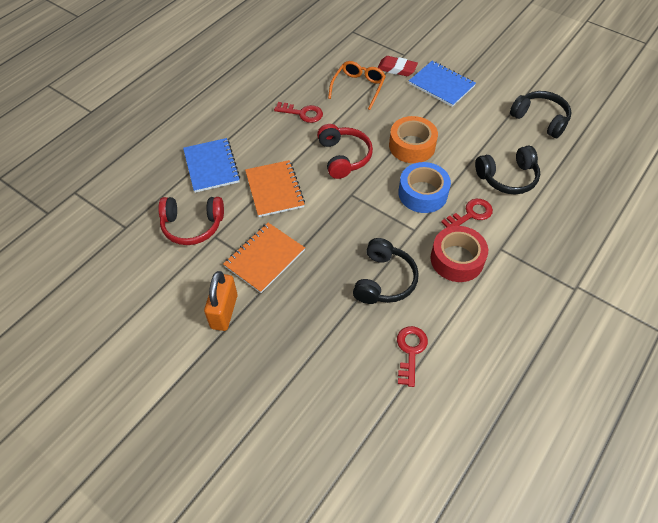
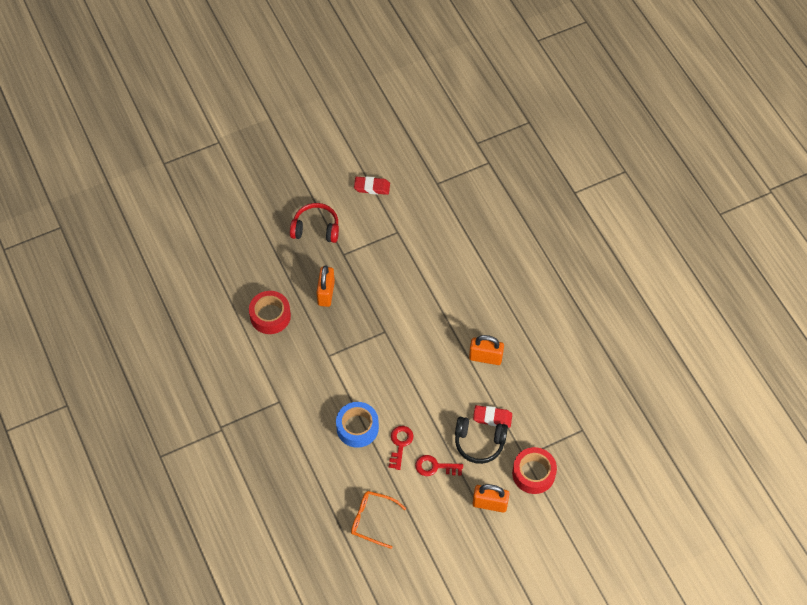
black headphones: [353,238,419,304] [475,145,540,194] [510,91,572,138] = 3 -> [455,417,508,464] = 1
blue notebook: [183,138,240,193] [409,61,476,107] = 2 -> none = 0
orange notebook: [223,223,305,293] [245,160,305,217] = 2 -> none = 0
orange padlock: [204,271,238,331] = 1 -> [316,265,335,307] [469,335,504,365] [473,484,510,513] = 3
orange tape: [389,116,438,163] = 1 -> none = 0
red eraser: [377,56,418,76] = 1 -> [354,176,390,195] [473,405,512,428] = 2
red headphones: [158,197,224,245] [317,124,373,179] = 2 -> [290,203,339,243] = 1
red key: [274,102,323,123] [397,326,428,387] [441,199,493,228] = 3 -> [389,426,414,470] [415,455,463,476] = 2
red tape: [431,226,488,282] = 1 -> [249,291,291,334] [512,447,557,494] = 2

